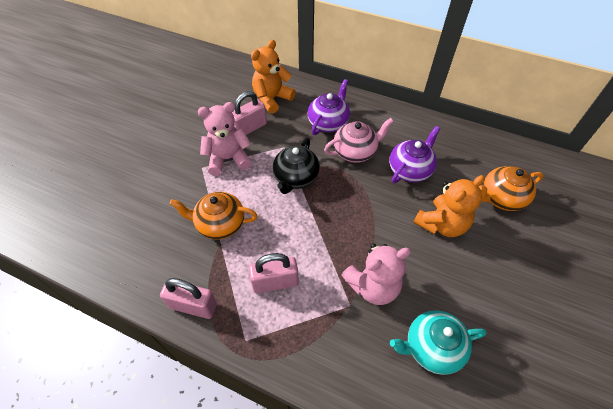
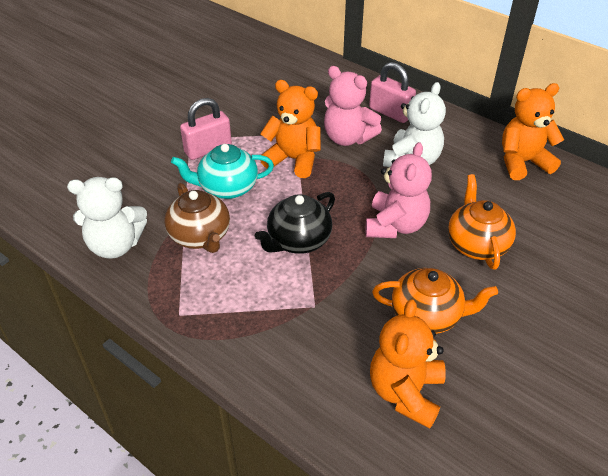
brown teapot: none = 0 -> [164,183,230,253] = 1
orange teddy bear: [251,40,296,114] [413,175,485,237] = 2 -> [260,80,321,178] [370,299,446,429] [502,83,564,180] = 3
pink padlock: [160,278,217,319] [232,91,267,135] [249,253,299,293] = 3 -> [180,98,232,160] [369,62,416,123] = 2
pink teapot: [324,118,394,163] = 1 -> none = 0
purple teapot: [308,79,350,135] [389,126,440,183] = 2 -> none = 0
white teddy bear: none = 0 -> [67,177,147,259] [383,82,446,167] = 2

